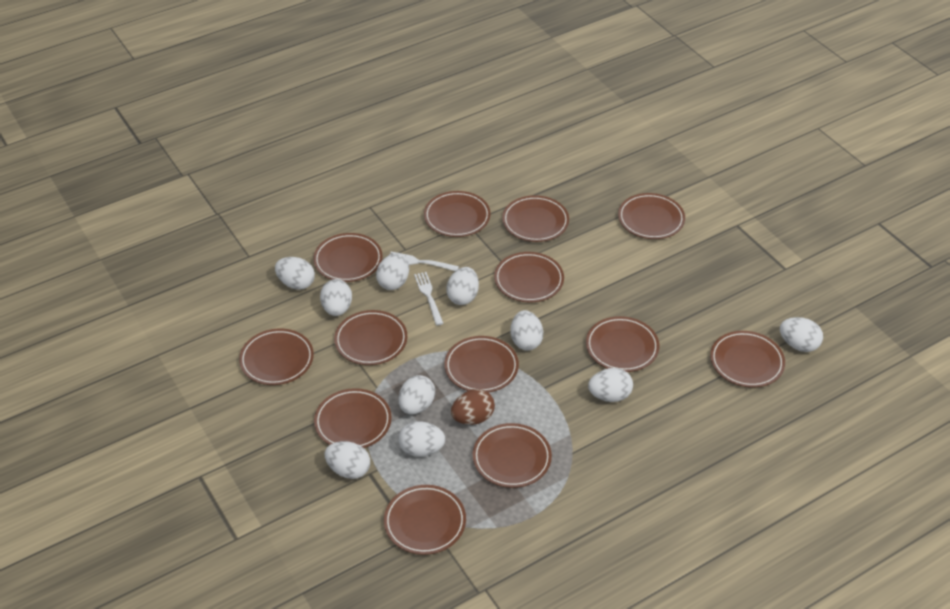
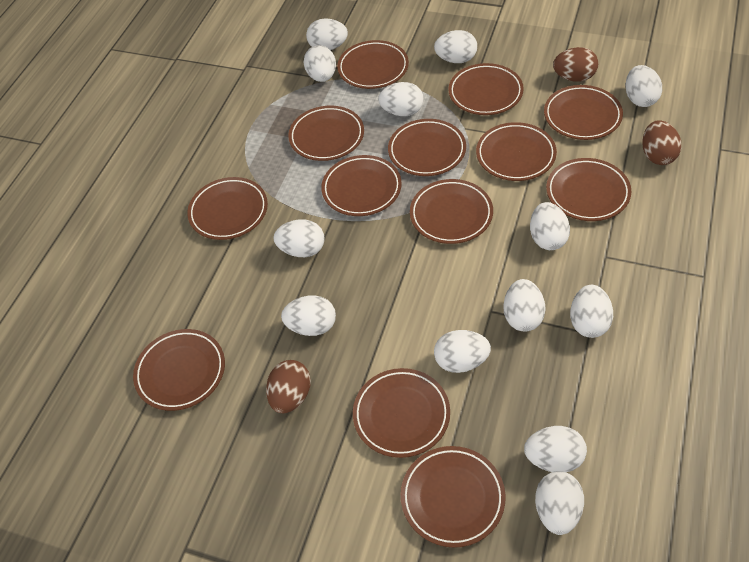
brown egg: [451,389,495,425] = 1 -> [266,360,311,413] [553,47,598,81] [642,120,681,165] = 3
white egg: [275,257,315,290] [320,279,352,316] [325,441,370,479] [376,253,409,290] [399,375,435,414] [399,421,445,457] [446,267,479,305] [510,310,543,351] [588,368,633,402] [780,317,823,352] = 10 -> [273,219,325,257] [281,296,336,336] [304,45,336,82] [306,18,348,50] [378,82,424,116] [434,30,477,63] [434,330,491,373] [503,279,546,332] [524,426,587,472] [530,202,570,250] [535,471,584,535] [570,285,613,338] [625,65,662,107] = 13
white fork: [389,252,459,271] [414,272,444,326] = 2 -> none = 0

